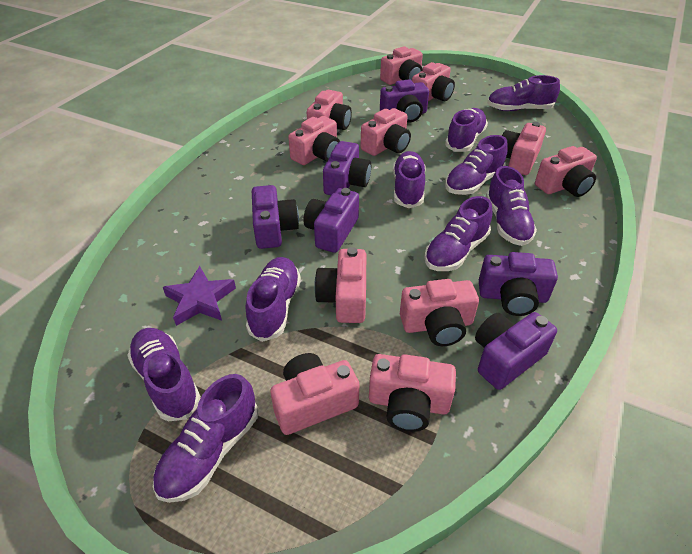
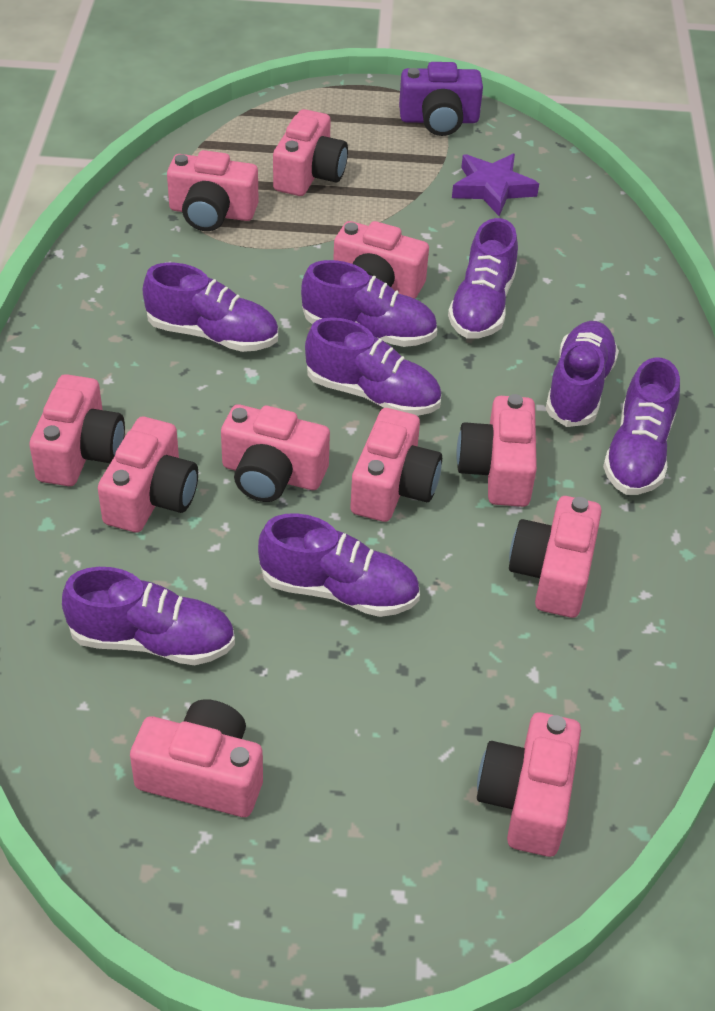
purple camera: [252,185,299,249] [304,188,359,253] [323,141,371,195] [380,79,429,122] [475,312,557,390] [479,252,558,316] = 6 -> [399,62,483,136] = 1
purple shoe: [127,328,201,421] [153,374,258,503] [246,257,301,342] [393,151,426,208] [424,196,492,271] [445,108,488,152] [445,135,508,195] [486,166,537,246] [487,75,560,111] = 9 -> [62,567,235,665] [143,263,278,352] [258,513,420,617] [301,260,437,347] [305,317,441,416] [448,218,518,339] [546,321,619,427] [603,357,680,495] = 8

